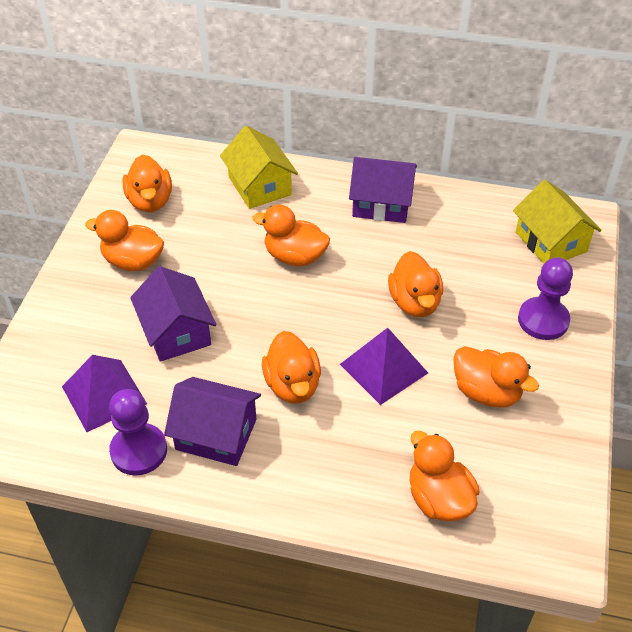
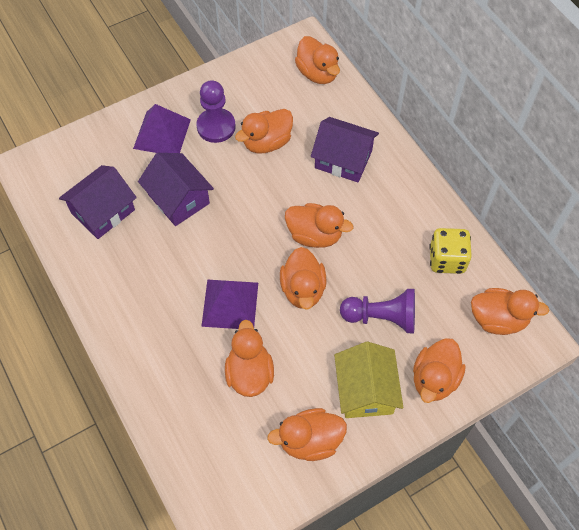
orange duck: [85,210,164,271] [122,155,172,212] [253,205,330,266] [262,331,321,403] [388,251,443,317] [410,430,480,522] [453,346,539,408] = 7 -> [225,320,274,397] [235,109,293,153] [267,408,347,461] [280,247,326,310] [285,203,353,248] [295,36,340,84] [413,338,466,403] [471,288,549,335] = 8
yellow dice: none = 0 -> [429,228,472,274] = 1
yellow house: [220,126,298,209] [513,180,602,264] = 2 -> [334,342,404,418] = 1

